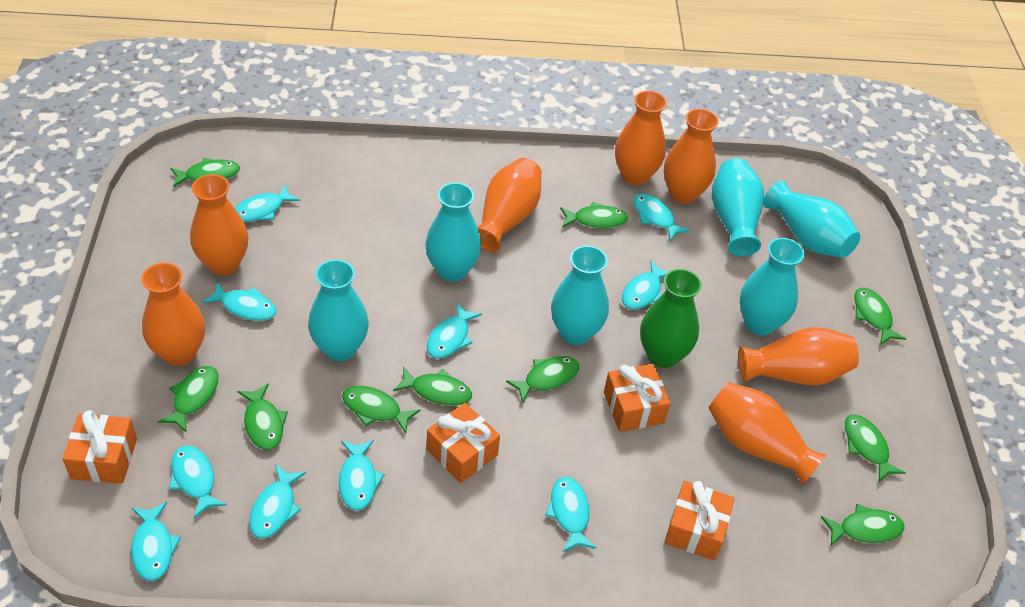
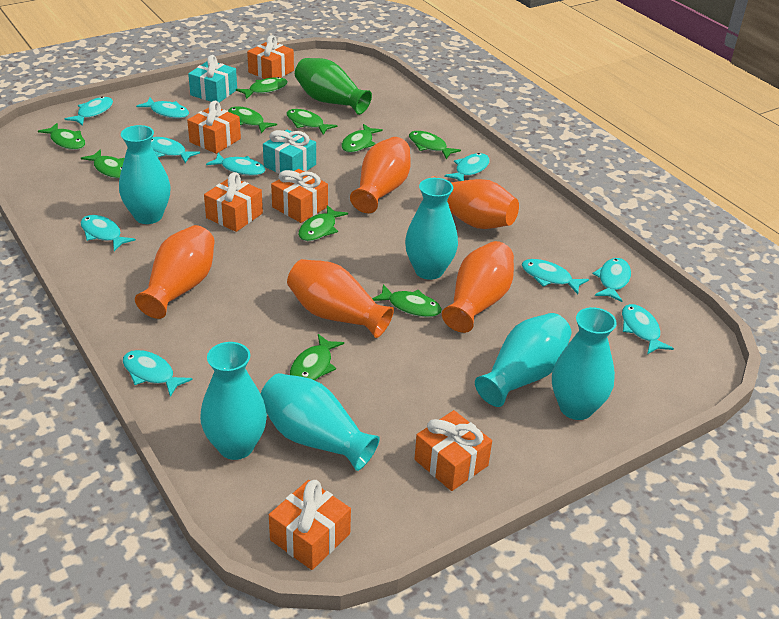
orange gift: [62,410,137,484] [427,403,500,483] [604,364,671,432] [664,481,735,561] = 4 -> [187,101,241,154] [204,172,263,232] [247,35,294,79] [269,480,351,570] [271,169,328,223] [415,410,492,491] = 6
orange vase: [141,263,205,366] [190,174,248,275] [478,158,542,252] [615,91,667,185] [664,109,719,204] [709,382,826,485] [738,327,859,385] = 7 -> [135,225,215,319] [287,259,394,338] [350,137,411,213] [430,176,519,229] [442,241,514,333] = 5
turquoise gift: none = 0 -> [188,55,237,103] [263,130,316,174] = 2

